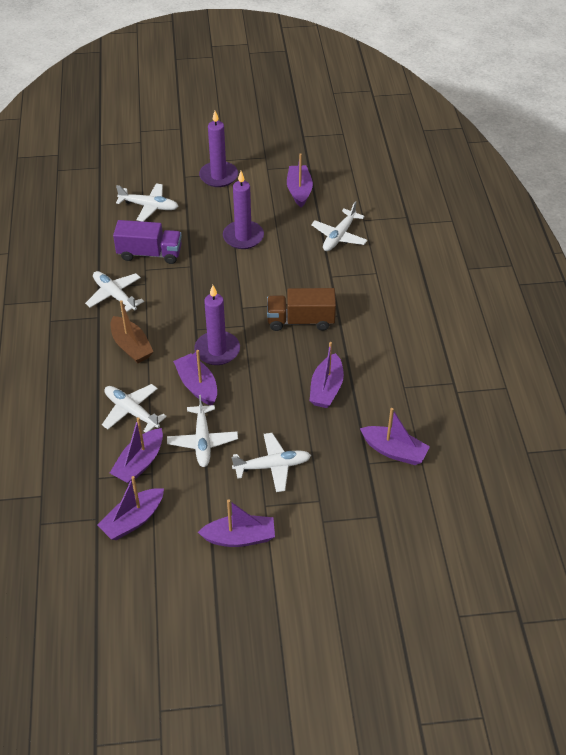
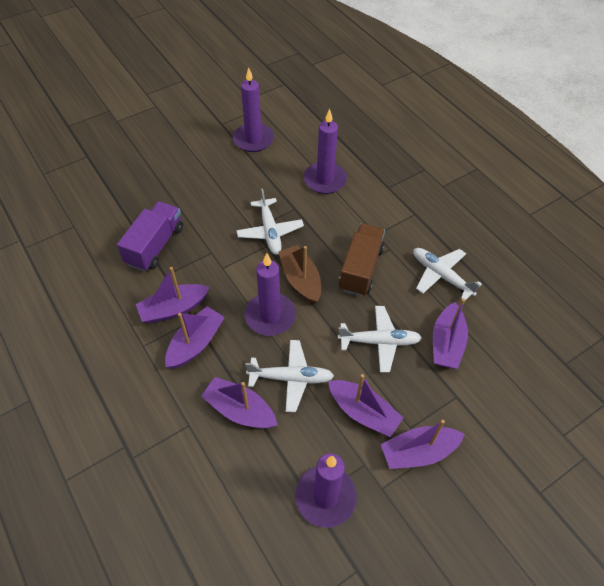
purple boat: [97,476,164,540] [110,417,163,484] [173,350,217,405] [198,499,275,547] [287,154,313,208] [310,342,344,408] [360,408,430,465] = 7 -> [135,267,210,324] [165,306,225,369] [201,377,277,428] [328,374,403,437] [381,420,465,469] [433,299,468,369] = 6
purple candle: [194,285,240,365] [199,111,238,187] [223,171,264,249] = 3 -> [233,67,274,152] [245,253,296,336] [295,453,357,528] [304,109,347,194] = 4
white plane: [85,271,144,312] [102,384,167,433] [116,183,179,222] [167,395,238,467] [232,433,311,492] [311,201,367,251] = 6 -> [236,189,304,255] [245,340,334,412] [338,306,422,373] [413,248,482,300] = 4

